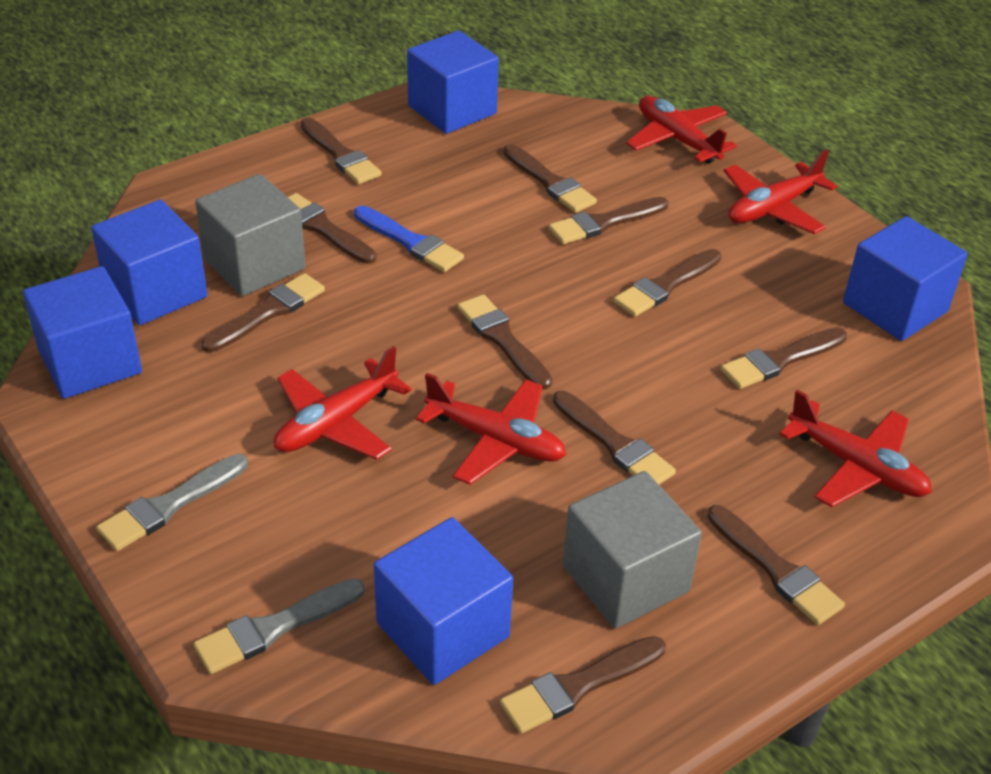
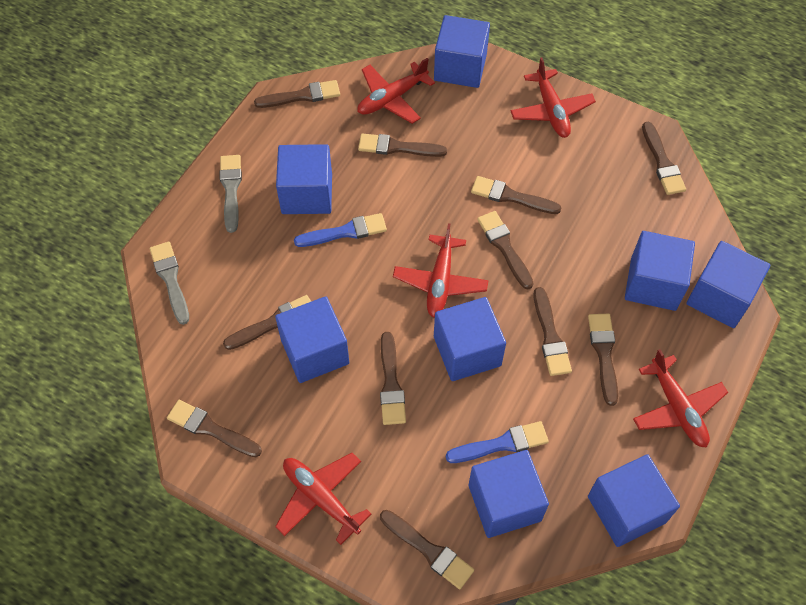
blue brush: [354,205,464,272] = 1 -> [294,213,387,247] [446,421,549,463] = 2
blue cube: [23,266,142,399] [91,199,208,325] [374,517,513,685] [407,31,499,134] [843,216,968,341] = 5 -> [275,296,349,383] [276,144,332,214] [434,15,490,88] [434,297,506,381] [469,450,549,538] [588,454,680,547] [625,231,695,311] [686,241,770,328] = 8
grey cube: [195,174,306,296] [563,471,702,629] = 2 -> none = 0

